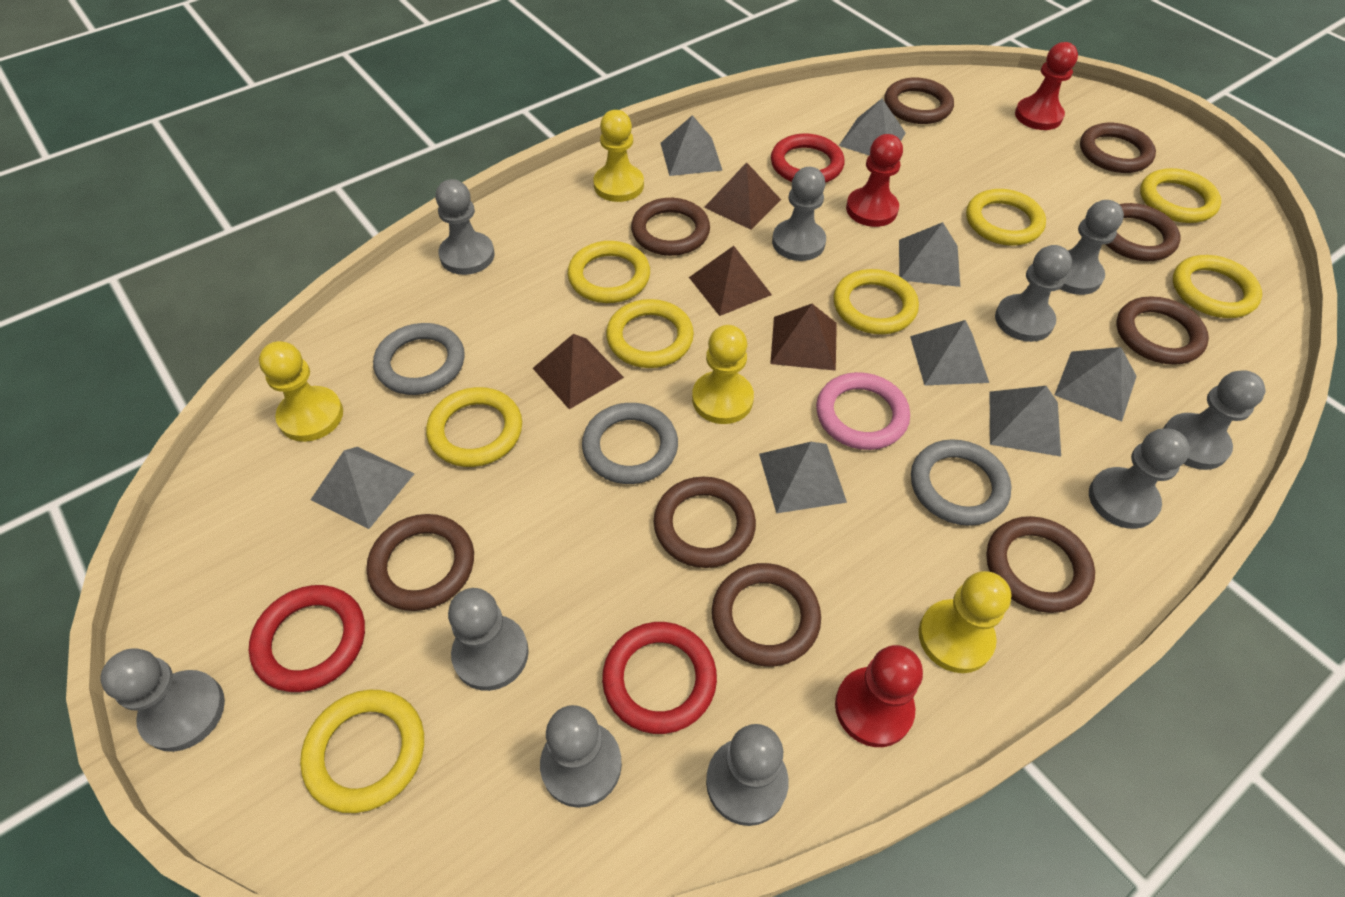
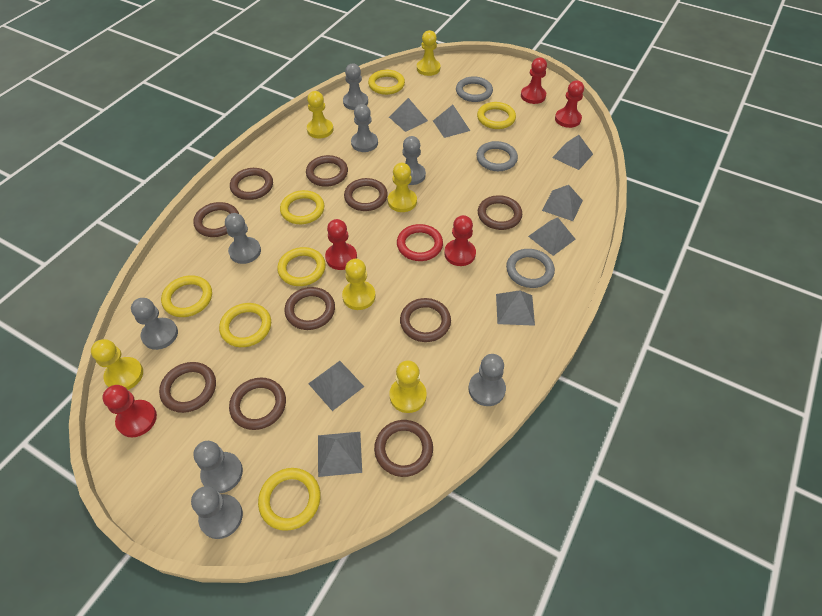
brown pyramid: [533,334,624,409] [689,246,772,316] [704,162,781,230] [770,304,837,371] = 4 -> none = 0
brown ring: [367,514,474,611] [631,198,710,256] [654,477,756,568] [712,563,821,666] [884,78,954,124] [986,516,1095,613] [1080,123,1156,173] [1106,203,1180,261] [1117,297,1209,365] = 9 -> [159,362,216,413] [193,202,239,237] [229,378,286,430] [230,168,273,200] [284,287,335,330] [306,155,348,187] [344,178,388,211] [374,420,433,477] [400,298,451,342] [478,195,522,230] = 10
grey pawn: [100,648,225,752] [436,179,495,275] [448,588,529,691] [540,705,622,808] [706,724,789,826] [772,167,826,261] [995,245,1072,342] [1061,200,1124,295] [1089,429,1190,529] [1163,370,1265,470] = 10 -> [131,298,178,350] [191,486,243,539] [193,441,243,493] [225,213,261,264] [343,64,368,110] [351,104,378,152] [403,136,426,185] [469,354,506,406] = 8
pink ring: [816,372,910,450] = 1 -> none = 0
red pawn: [835,645,923,747] [846,134,903,227] [1015,42,1078,130] = 3 -> [102,385,157,437] [325,219,357,270] [444,215,476,266] [521,57,547,104] [555,80,584,128] = 5
red ring: [249,585,365,692] [602,622,717,734] [771,133,844,183] = 3 -> [397,224,443,261] = 1
yellow pawn: [259,341,343,442] [593,110,644,202] [692,325,754,424] [919,571,1011,673] = 4 -> [91,339,143,390] [307,91,333,139] [342,259,375,310] [388,163,417,212] [389,360,427,413] [417,30,441,76] = 6
yellow ring: [300,690,424,813] [426,387,522,467] [568,241,650,303] [606,299,694,368] [833,269,919,334] [966,189,1046,246] [1140,168,1221,223] [1173,255,1262,318] = 8 -> [161,275,212,317] [219,303,271,347] [258,468,321,531] [277,247,326,286] [280,190,324,224] [368,70,405,95] [477,102,516,129] = 7

